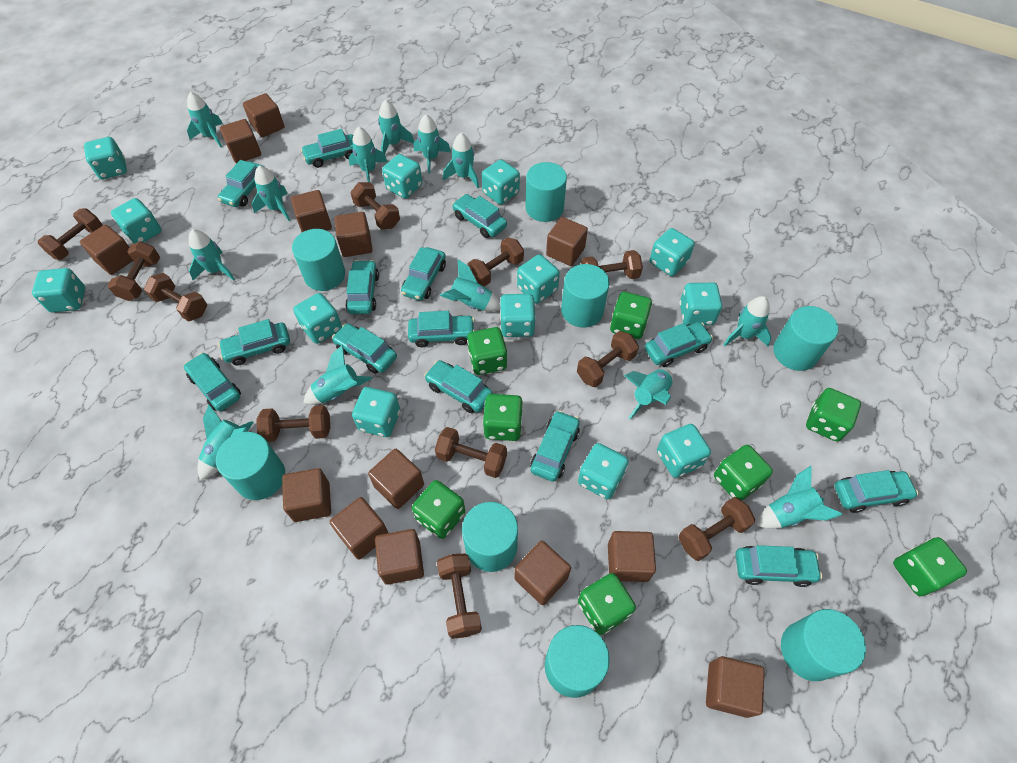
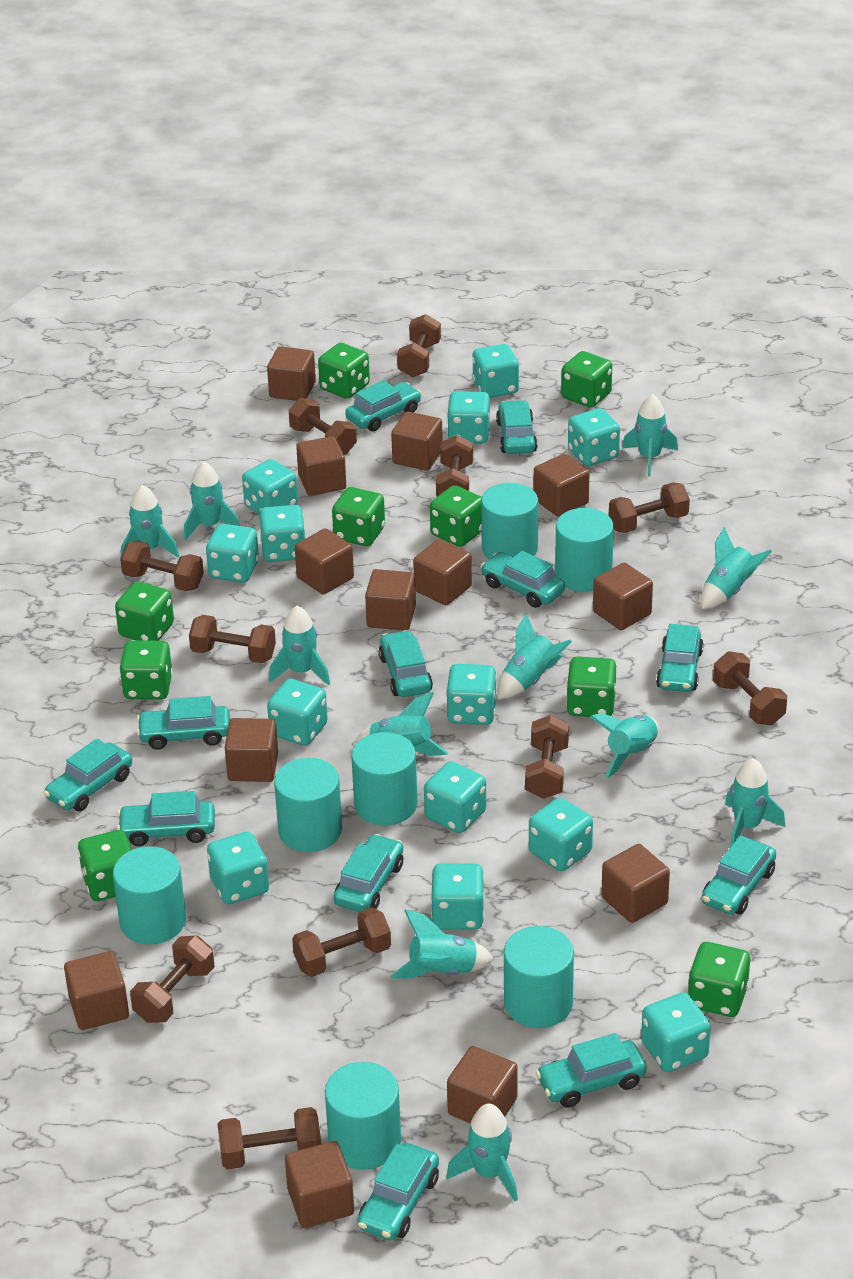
green dice: [412,480,465,539] [467,327,507,375] [483,394,523,441] [578,573,636,635] [610,292,652,339] [714,445,773,500] [806,388,861,442] [893,537,967,596] = 8 -> [78,830,132,901] [115,582,174,641] [120,640,173,700] [318,343,370,399] [332,487,385,546] [430,485,482,547] [561,351,612,408] [566,656,616,717] [688,942,750,1017] = 9
turquoise car: [184,353,241,411] [218,160,263,207] [218,319,290,366] [301,129,353,168] [332,323,397,374] [345,260,379,314] [401,247,446,301] [408,311,475,347] [424,360,493,413] [452,194,507,238] [530,410,580,482] [645,322,713,367] [735,545,822,587] [834,470,918,513] = 14 -> [44,738,132,812] [117,791,215,846] [137,696,230,750] [333,834,403,912] [345,380,422,432] [357,1143,439,1241] [379,630,433,697] [481,551,565,608] [496,400,538,454] [536,1033,647,1108] [656,624,704,692] [702,835,776,915] = 12
turquoise cylinder: [216,432,285,500] [292,229,345,291] [462,502,518,572] [525,162,567,222] [545,625,610,698] [561,264,610,327] [773,306,838,371] [781,609,866,681] = 8 -> [113,846,186,945] [274,758,342,852] [325,1062,401,1170] [352,732,417,825] [481,483,538,559] [504,926,574,1028] [555,508,614,592] = 7
turquoise rocket: [187,92,223,147] [189,229,235,281] [198,404,254,480] [252,165,290,221] [304,345,372,405] [349,127,388,182] [378,100,414,154] [413,114,451,174] [440,259,501,311] [443,133,479,188] [624,369,673,419] [723,296,772,347] [756,466,843,529] = 13 -> [121,485,179,557] [184,461,240,540] [269,606,330,685] [355,692,448,756] [391,909,494,978] [446,1104,518,1201] [497,614,572,699] [590,713,659,778] [622,394,678,477] [701,527,772,609] [725,758,785,847] = 11

